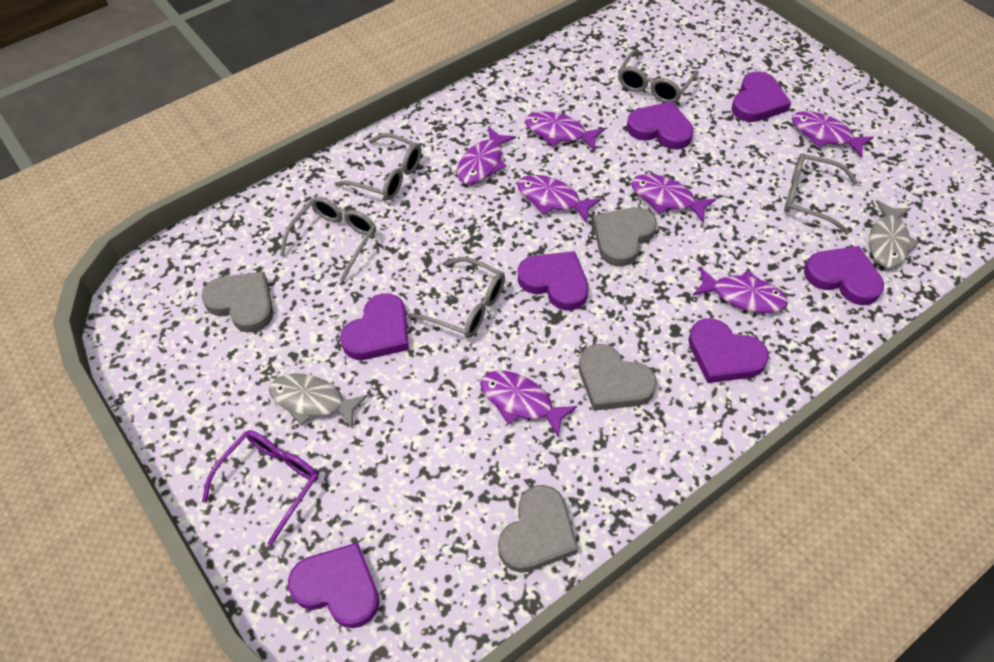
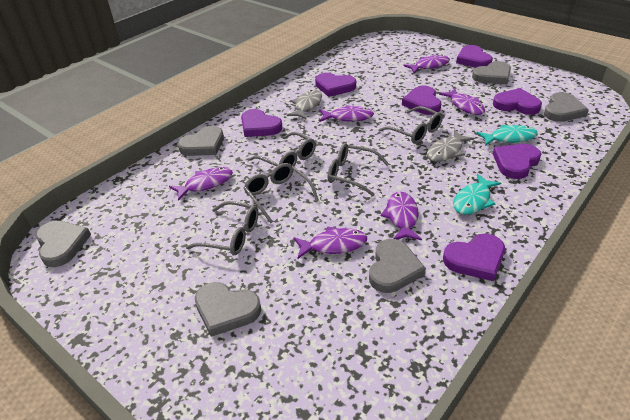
grey heart: [201,272,273,332] [498,485,578,573] [579,344,657,411] [593,207,657,266] = 4 -> [36,221,91,267] [178,126,224,156] [195,282,261,337] [369,239,426,293] [472,61,511,84] [544,92,589,122] = 6
purple fish: [457,126,516,184] [480,371,577,437] [517,175,601,223] [525,111,605,151] [631,174,716,223] [693,267,788,313] [792,111,874,157] = 7 -> [169,167,233,201] [294,226,367,259] [319,105,374,122] [381,192,422,240] [403,55,450,73] [439,88,485,115] = 6
purple glasses: [202,430,319,546] = 1 -> none = 0
turquoise fish: none = 0 -> [453,174,501,215] [476,125,538,146] = 2

